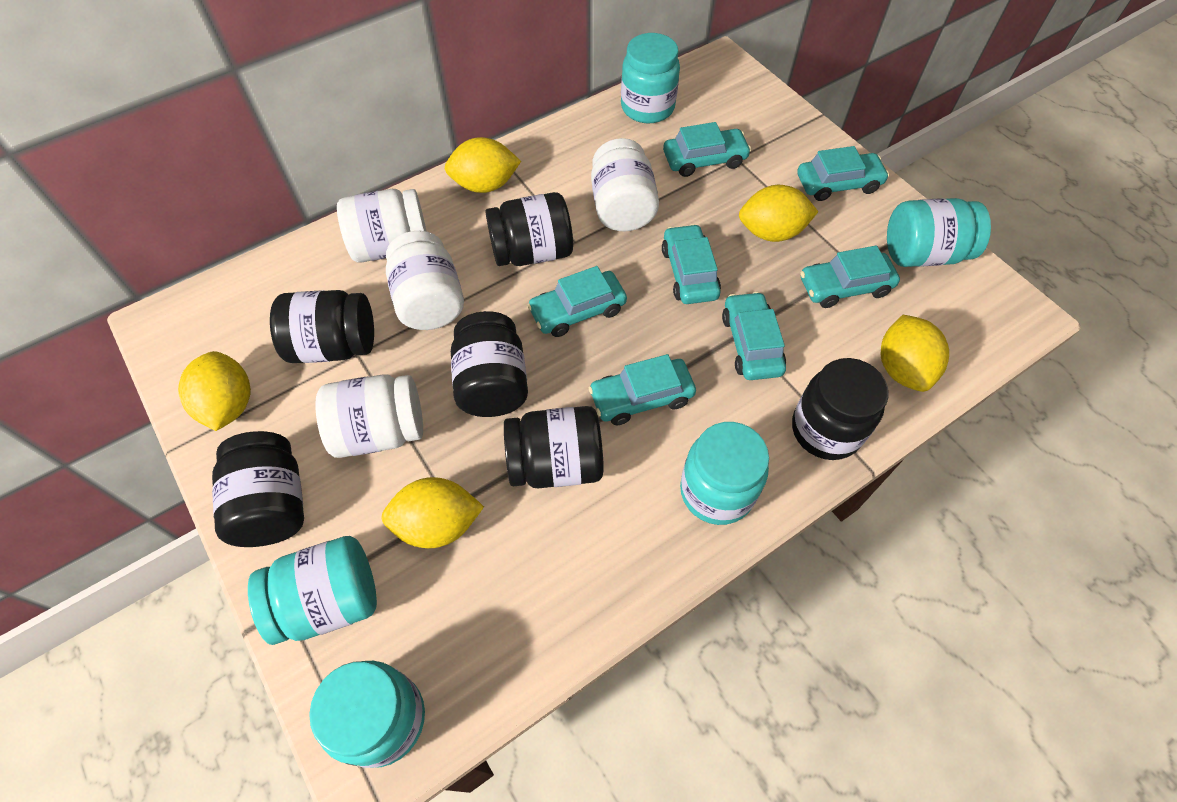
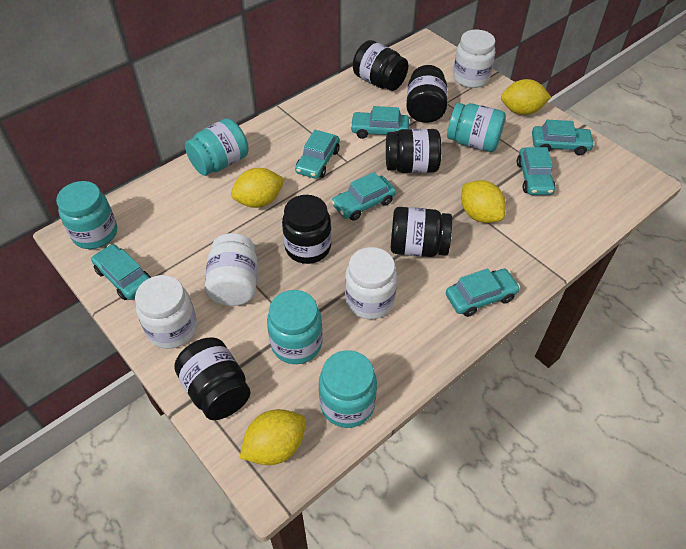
yellow lemon: [178,351,251,431] [381,477,484,548] [445,137,521,193] [739,185,818,242] [881,315,949,392] = 5 -> [231,168,285,208] [240,409,306,465] [461,180,506,223] [501,79,551,115] = 4

